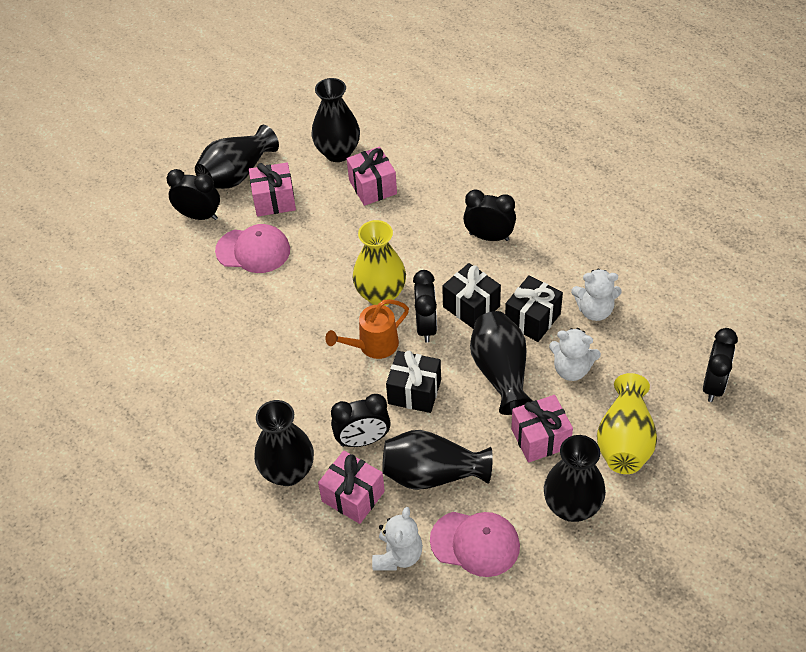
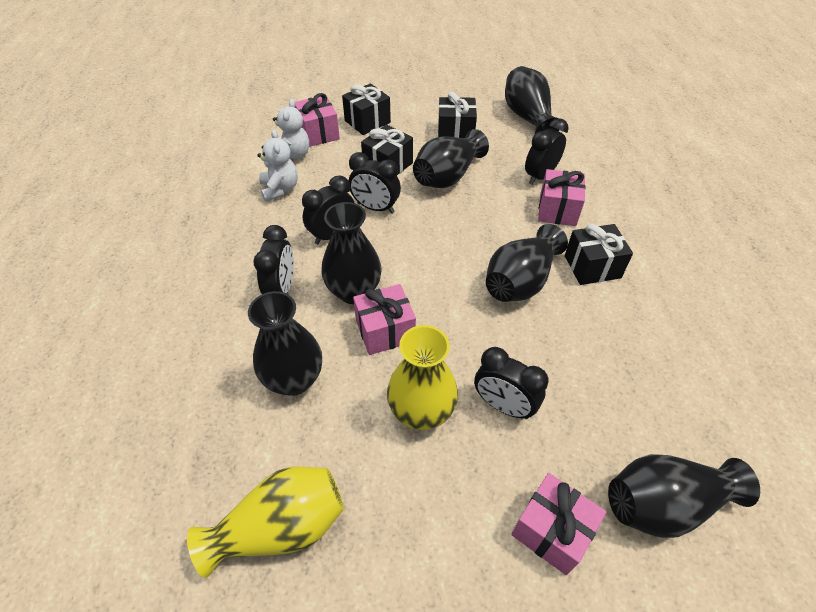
black gift: [386,351,441,413] [442,263,501,329] [505,275,563,342] = 3 -> [342,83,391,135] [361,124,413,175] [438,92,477,138] [565,224,633,285] = 4
orange watering can: [325,299,409,359] = 1 -> none = 0
pink cap: [215,224,290,273] [430,512,520,577] = 2 -> none = 0
white teddy bear: [372,507,423,571] [549,328,601,381] [571,269,622,321] = 3 -> [257,130,298,202] [273,99,309,161] = 2

